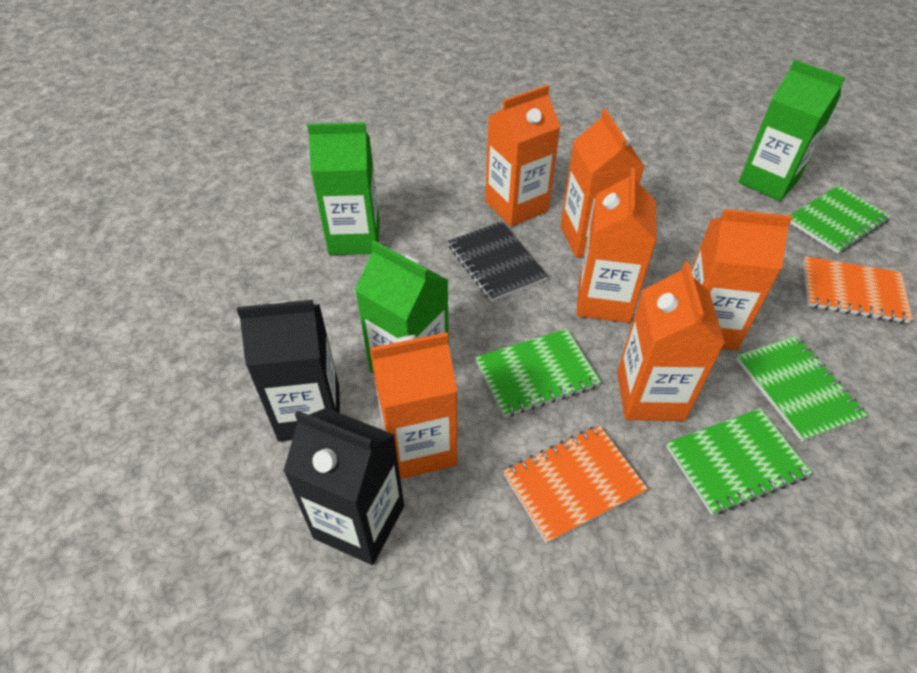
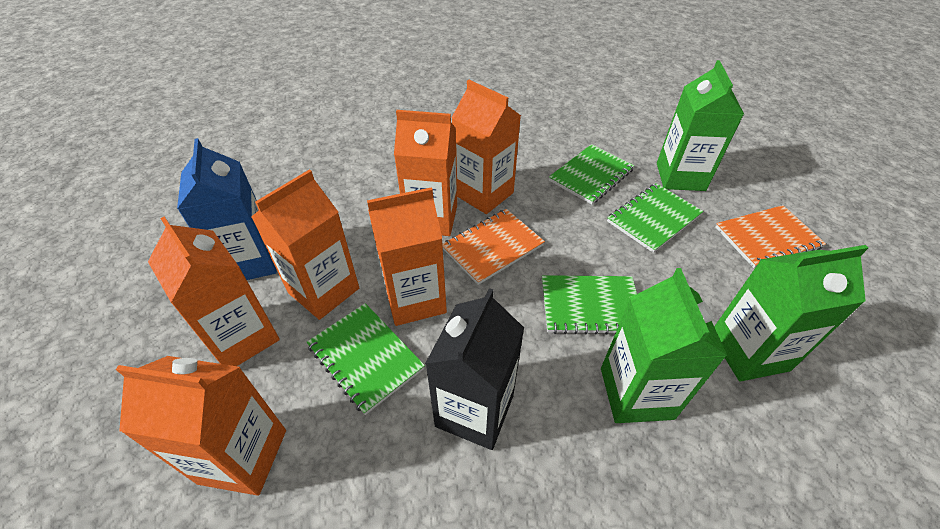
black carton: [237,300,340,442] [283,408,404,565] = 2 -> [425,288,524,450] = 1
black notebook: [448,221,548,302] = 1 -> none = 0
blue carton: none = 0 -> [177,138,277,280] = 1

